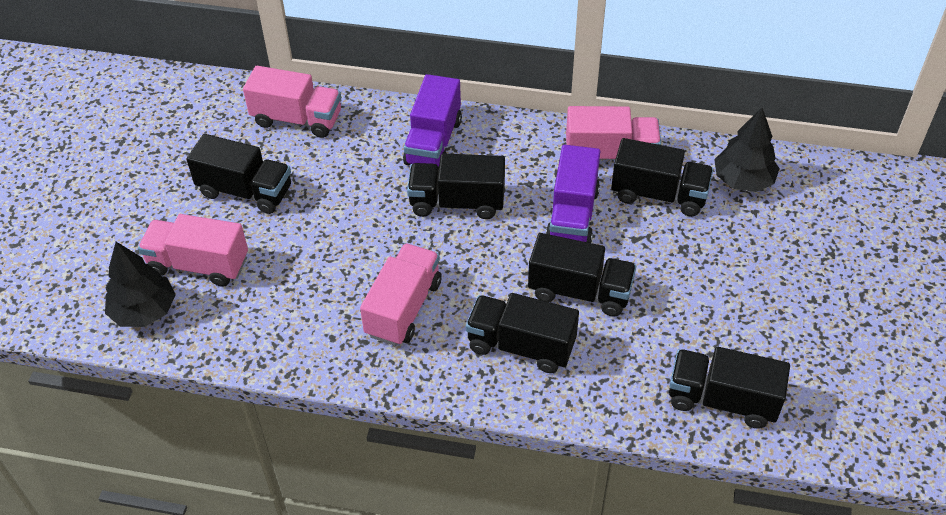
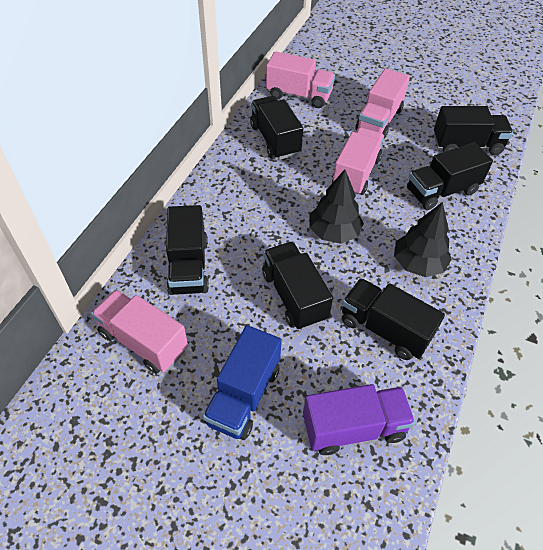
blue truck: none = 0 -> [203,325,282,440] = 1
purple truck: [403,74,462,169] [546,145,600,243] = 2 -> [303,384,415,455] = 1

